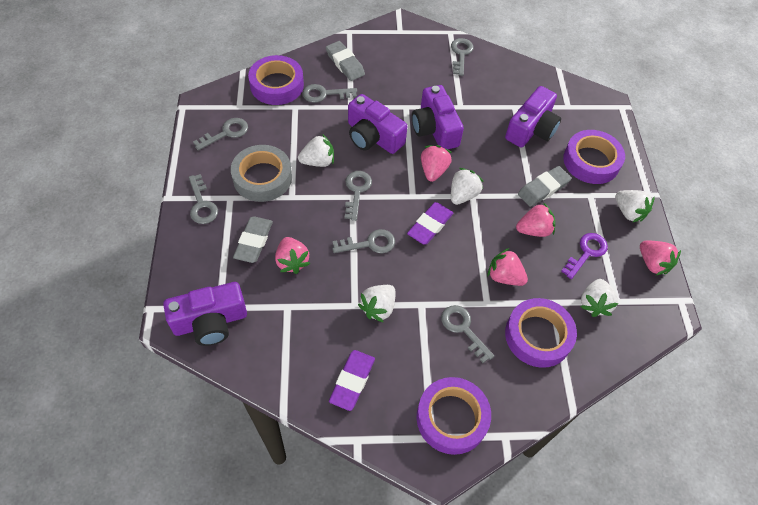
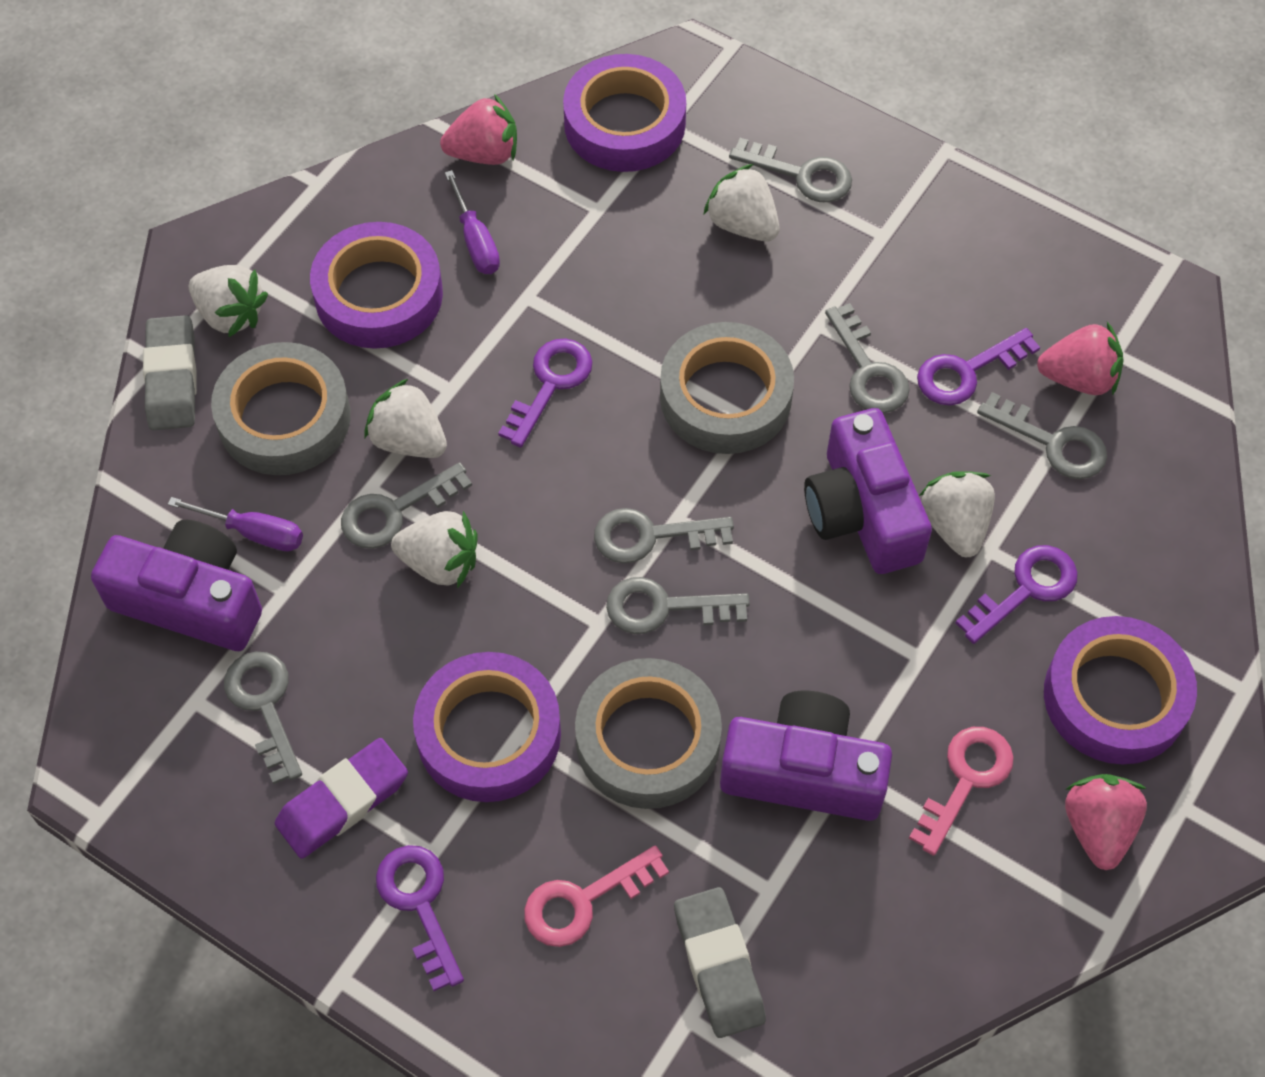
grey eraser: [233,217,273,263] [326,41,365,81] [518,166,571,207] = 3 -> [143,315,197,430] [674,887,766,1038] = 2
grey tape: [231,145,292,202] = 1 -> [211,342,351,475] [575,658,722,809] [660,322,794,454] = 3
pink key: none = 0 -> [524,845,669,947] [909,727,1014,856] = 2
pink strawberry: [275,237,310,274] [421,145,452,182] [488,248,528,286] [516,202,555,237] [640,241,681,276] = 5 -> [440,94,517,165] [1037,322,1123,396] [1065,774,1147,870] = 3
purple camera: [163,282,247,346] [348,94,407,154] [412,85,464,149] [505,86,561,148] = 4 -> [91,520,262,651] [720,691,892,821] [804,408,932,574] = 3
purple eraser: [329,350,375,411] [407,202,453,245] = 2 -> [275,738,408,858] = 1
purple key: [561,233,608,279] = 1 -> [376,845,464,991] [498,339,592,447] [917,328,1040,406] [956,545,1078,644] = 4
purple screwdriver: none = 0 -> [168,497,303,552] [445,170,500,274] = 2

